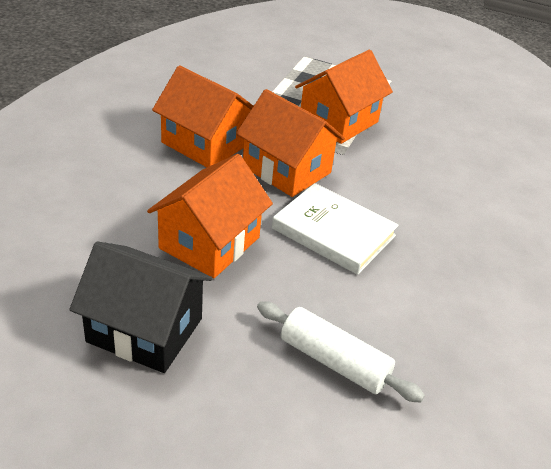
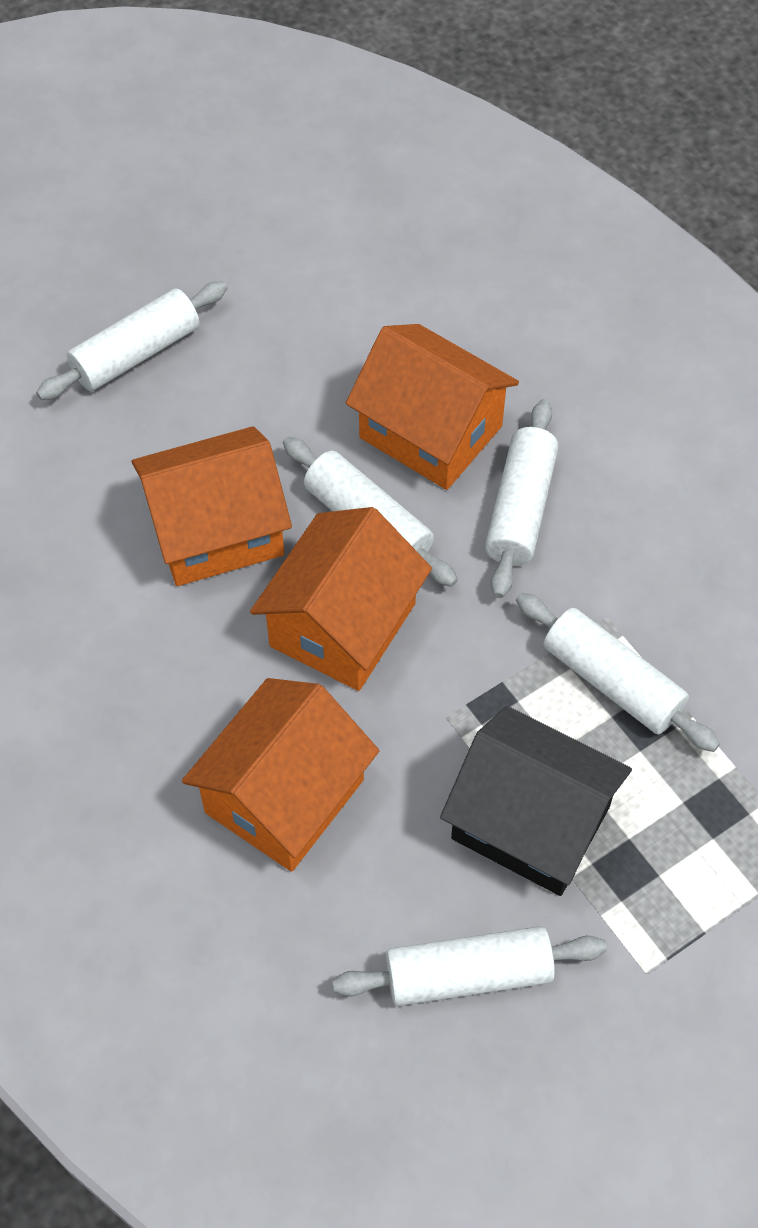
white book: [272,183,399,275] = 1 -> none = 0
white rolling pin: [257,301,425,403] = 1 -> [36,281,227,400] [283,437,458,587] [332,926,607,1006] [485,399,559,598] [516,593,720,752] = 5

